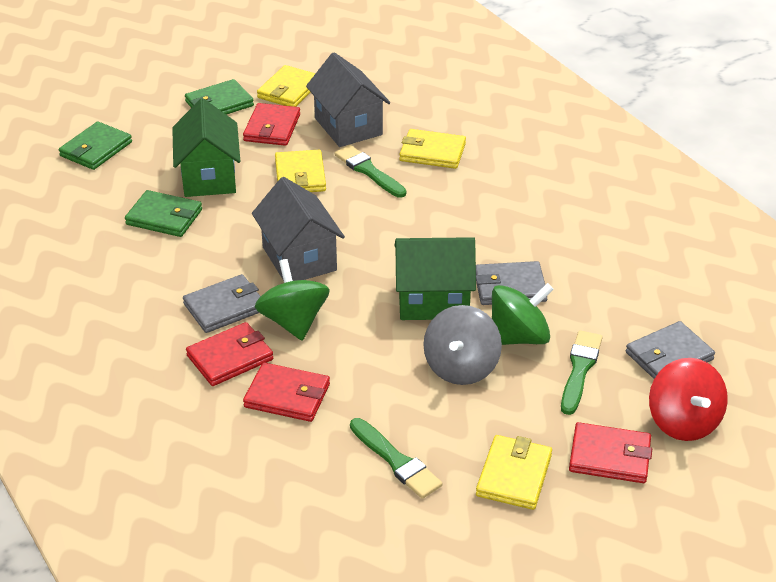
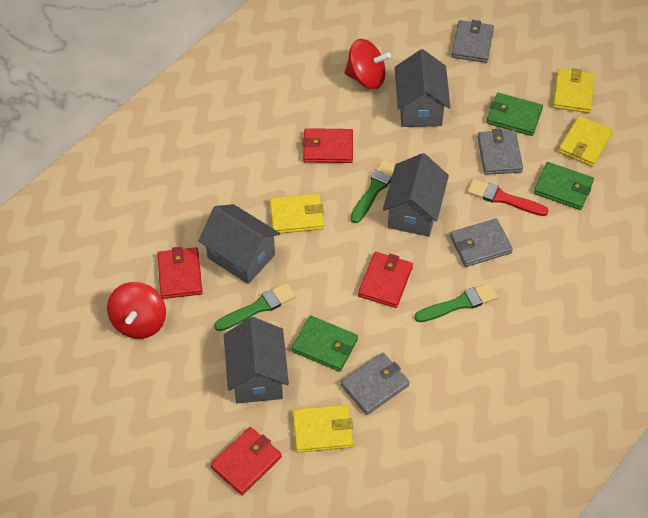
green house: [172,98,240,197] [395,237,476,320] = 2 -> none = 0
green spinning top: [255,259,330,340] [492,283,553,345] = 2 -> none = 0
grey house: [252,177,345,281] [306,52,390,147] = 2 -> [198,204,280,284] [224,317,289,403] [383,153,449,237] [395,49,450,127] = 4
grey spinning top: [423,305,502,385] = 1 -> none = 0
grey wallet: [183,274,261,333] [476,261,548,305] [626,321,715,379] = 3 -> [341,353,410,415] [450,218,513,267] [452,20,494,63] [478,129,523,175] = 4
red brush: none = 0 -> [467,179,549,216] = 1
red spinning top: [649,358,728,441] = 1 -> [107,282,166,339] [345,39,391,89] = 2

